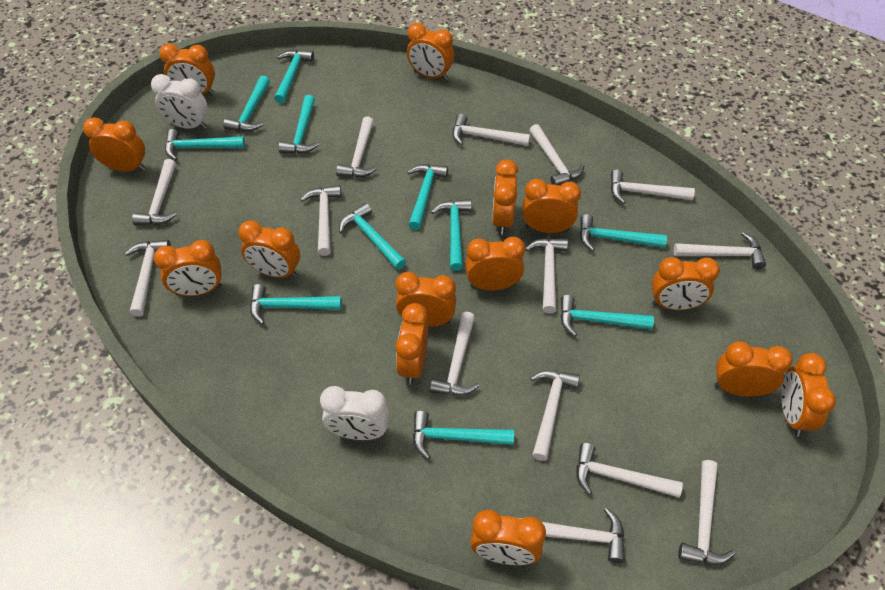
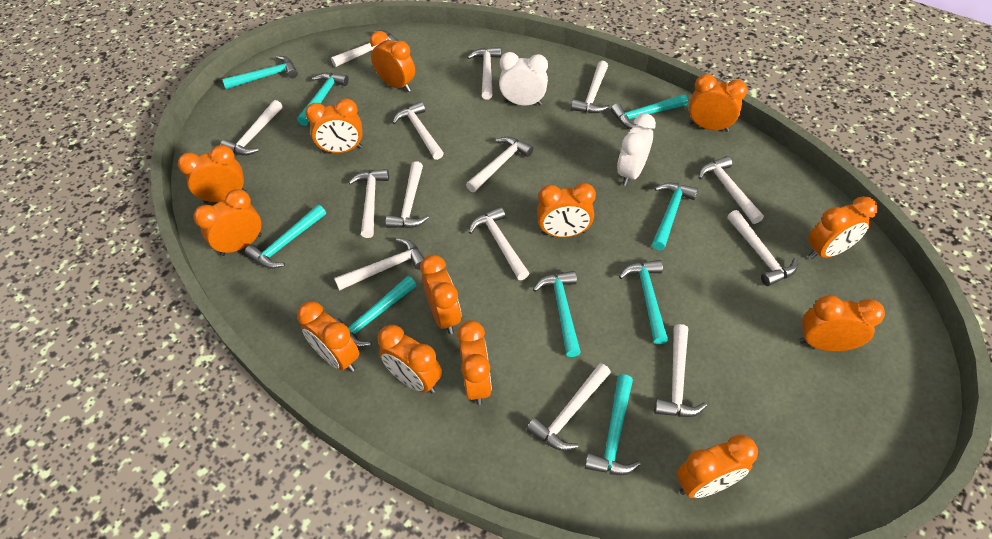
orange clock: [83,117,146,172] [154,240,222,296] [159,44,215,95] [238,220,300,278] [396,272,456,327] [396,303,428,384] [407,23,454,80] [465,237,525,290] [470,509,546,565] [492,159,518,235] [522,179,581,233] [652,257,720,310] [714,342,793,396] [781,353,836,437] = 14 -> [178,145,246,203] [194,189,262,256] [297,301,359,372] [305,98,363,154] [370,31,415,92] [378,325,442,393] [420,255,461,334] [457,320,492,405] [537,183,596,237] [676,435,758,498] [689,74,747,132] [799,295,885,351] [808,196,878,259] = 13
turquoise hammer: [165,129,245,160] [223,76,270,132] [250,284,342,324] [274,50,314,104] [279,95,319,154] [339,203,406,270] [407,164,448,230] [413,411,514,459] [431,199,472,271] [560,295,654,336] [580,214,667,251] = 11 -> [222,56,298,89] [245,205,326,269] [297,73,349,126] [335,276,417,347] [533,271,581,357] [585,374,641,475] [611,94,688,129] [619,260,668,344] [652,183,698,250] = 9

